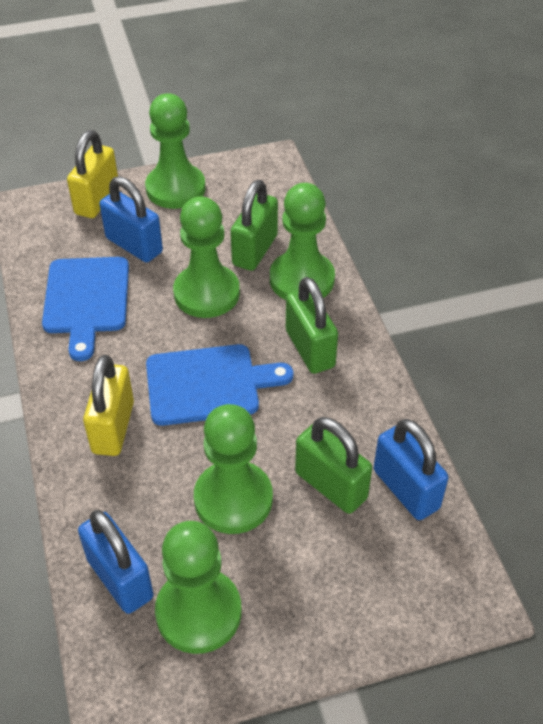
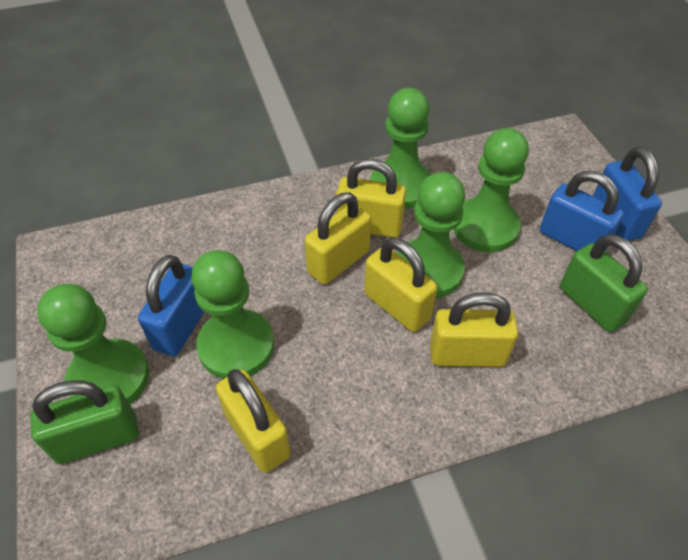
blue cutting board: [42,257,129,361] [146,344,293,426] = 2 -> none = 0
green padlock: [230,180,278,271] [286,277,338,374] [295,417,372,514] = 3 -> [30,381,139,464] [560,234,648,332] = 2
yellow padlock: [67,130,118,218] [83,355,134,456] = 2 -> [216,369,291,473] [305,192,371,285] [336,159,406,238] [364,237,437,332] [430,292,518,367] = 5

